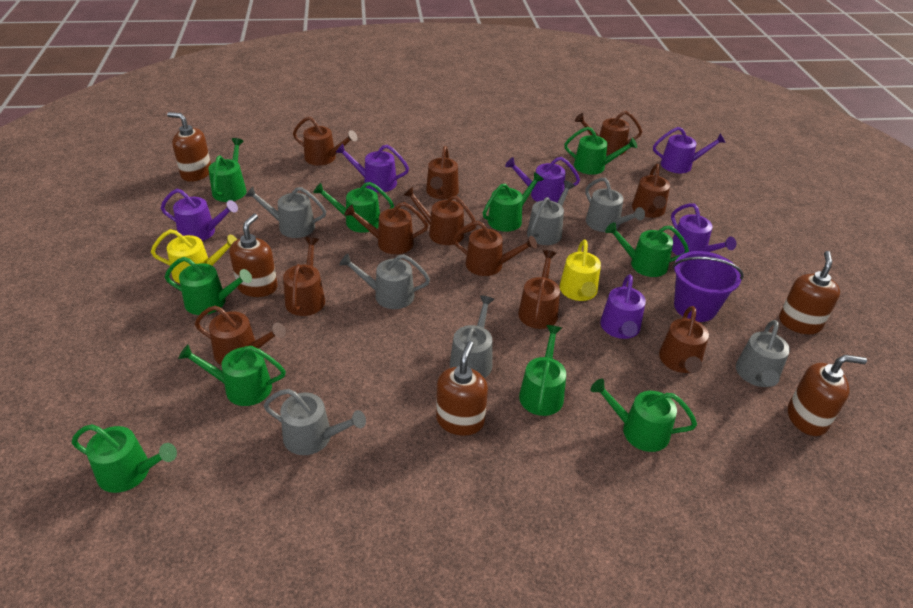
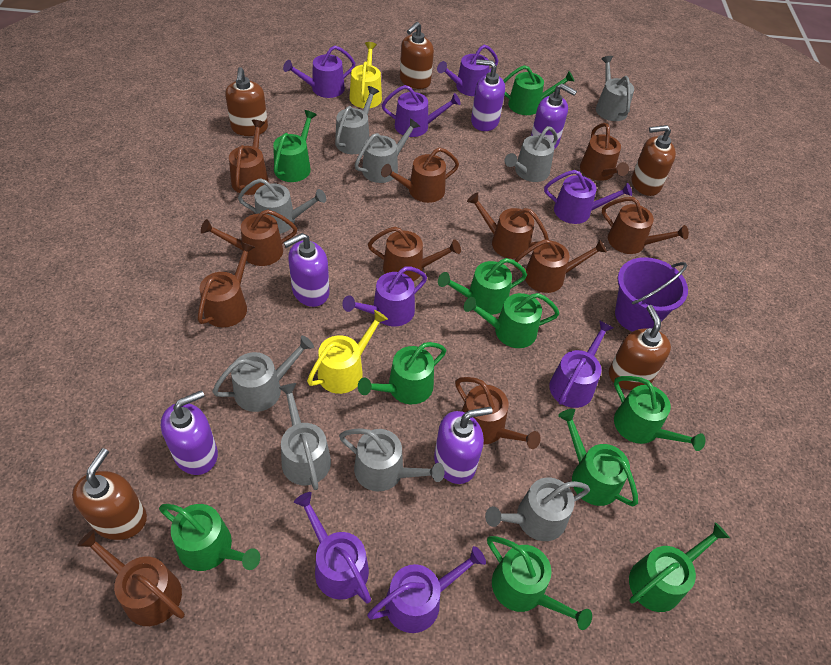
grey watering can: [245,186,326,238] [264,389,366,455] [339,254,430,309] [450,295,494,378] [527,180,575,245] [585,178,645,232] [736,320,790,387] = 7 -> [212,336,314,412] [238,178,326,234] [279,383,331,490] [335,86,379,154] [339,428,445,492] [355,118,420,183] [485,477,590,541] [505,126,558,182] [596,56,634,121] = 9
purple soap dispenser: none = 0 -> [161,390,218,475] [283,233,329,307] [434,407,493,484] [471,59,505,131] [531,83,577,149] = 5
purple watering can: [161,189,238,241] [335,144,409,192] [505,157,580,203] [600,274,646,339] [653,127,726,173] [671,203,736,256] = 6 -> [283,46,355,98] [294,492,371,603] [342,267,427,326] [367,546,486,633] [382,85,461,137] [437,45,498,96] [544,170,632,224] [549,320,614,408] = 8

